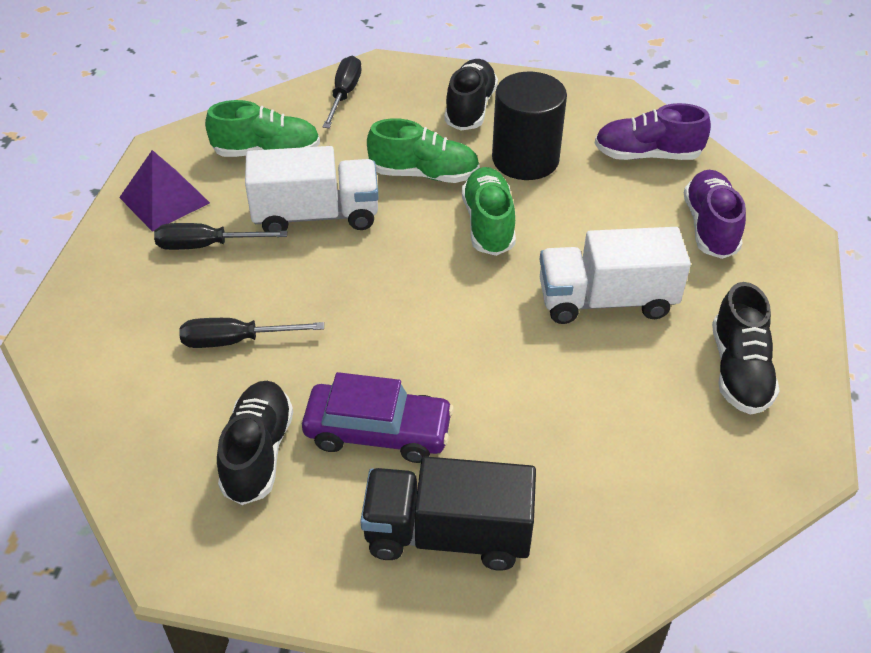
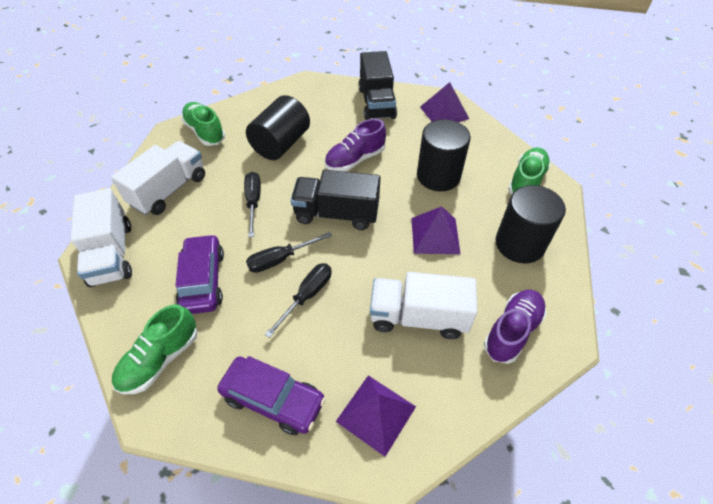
black cylinder: [492,72,567,180] = 1 -> [246,95,310,160] [417,119,471,191] [495,185,566,264] = 3
black shoe: [217,381,293,505] [444,59,498,131] [712,282,780,415] = 3 -> none = 0
black truck: [360,456,536,571] = 1 -> [290,170,381,230] [359,51,397,120] = 2
purple car: [302,372,454,463] = 1 -> [175,234,224,314] [217,356,326,435] = 2
purple pyramid: [119,150,210,232] = 1 -> [336,375,416,457] [411,206,460,254] [420,82,469,122] = 3
white truck: [245,146,379,232] [540,227,691,324] = 2 -> [71,188,132,287] [111,141,205,215] [370,272,477,339] = 3

